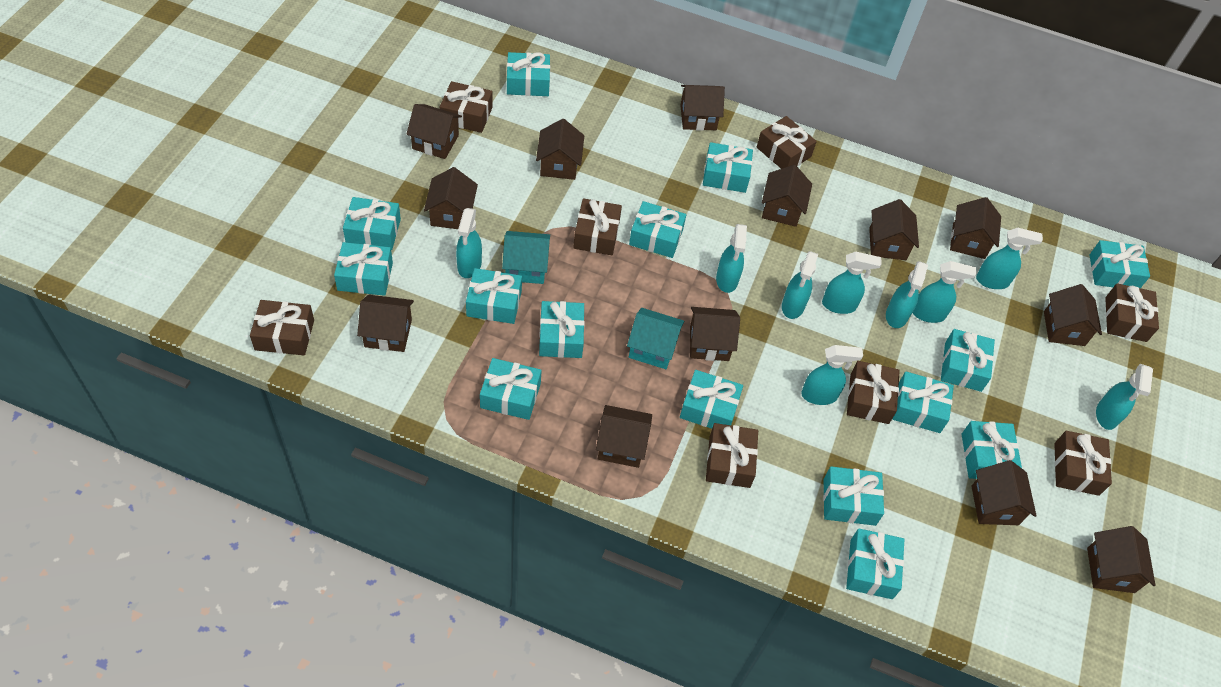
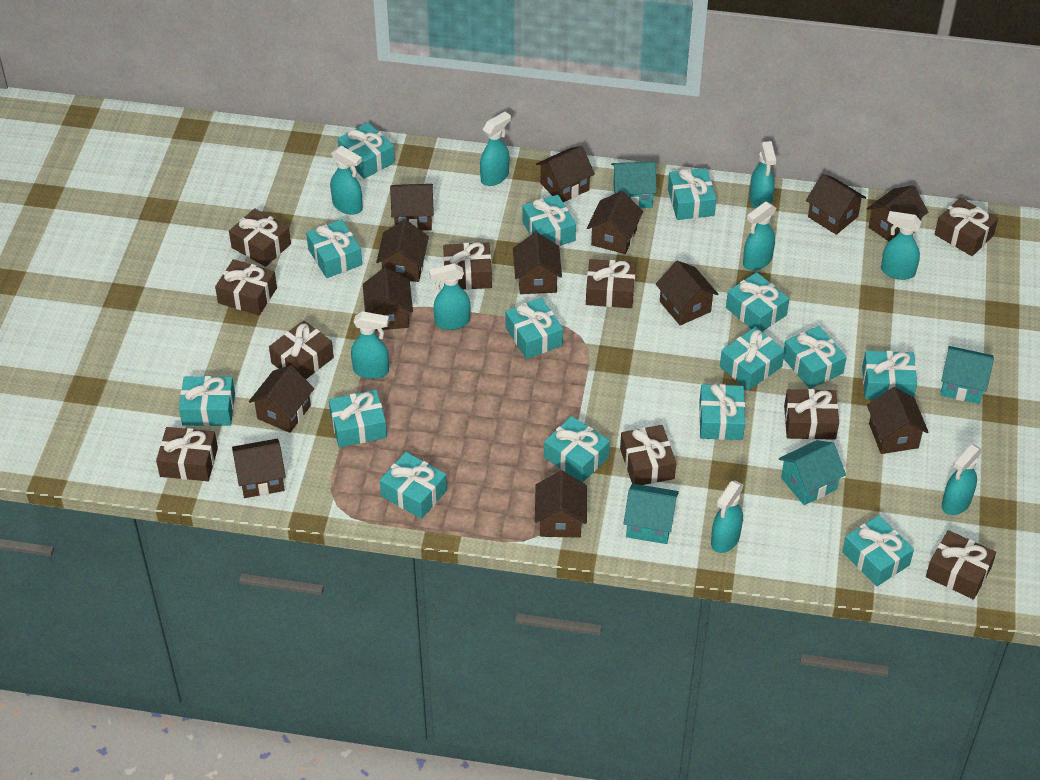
brown gift: [250,300,314,355] [440,81,493,133] [573,198,622,255] [706,423,758,488] [757,116,817,169] [847,361,900,424] [1054,431,1112,496] [1105,283,1159,342] = 8 -> [156,427,218,481] [215,259,277,315] [229,208,291,267] [269,320,334,379] [443,242,492,290] [586,259,636,308] [620,425,676,485] [784,389,839,440] [926,530,996,599] [935,197,998,256] = 10
turquoise house: [502,231,550,284] [627,308,684,369] = 2 -> [611,162,657,208] [624,484,679,544] [779,440,846,505] [940,346,994,404] = 4

